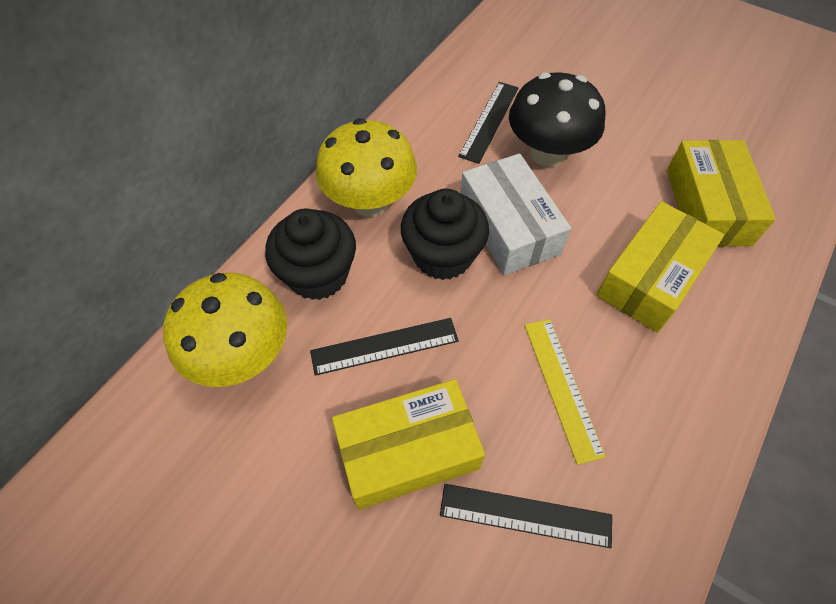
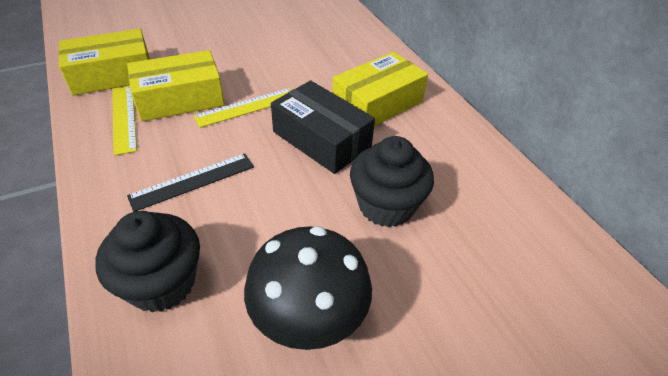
black box: none = 0 -> [271,80,375,174] = 1
black ruler: [310,318,459,376] [440,484,612,548] [458,82,519,164] = 3 -> [127,153,254,212] = 1
white box: [460,154,571,275] = 1 -> none = 0
yellow mushroom: [163,273,287,387] [316,118,417,217] = 2 -> none = 0
yellow ruler: [524,319,606,465] = 1 -> [112,86,137,156] [193,88,292,128] = 2

